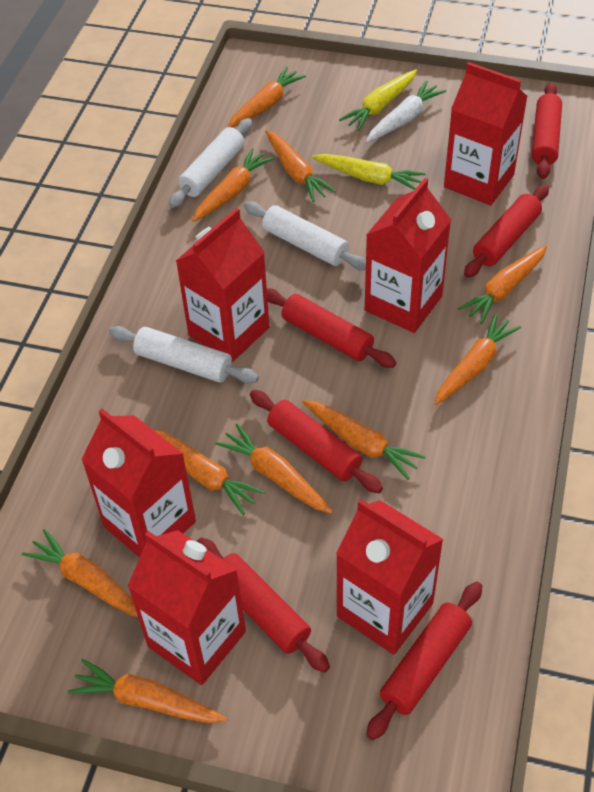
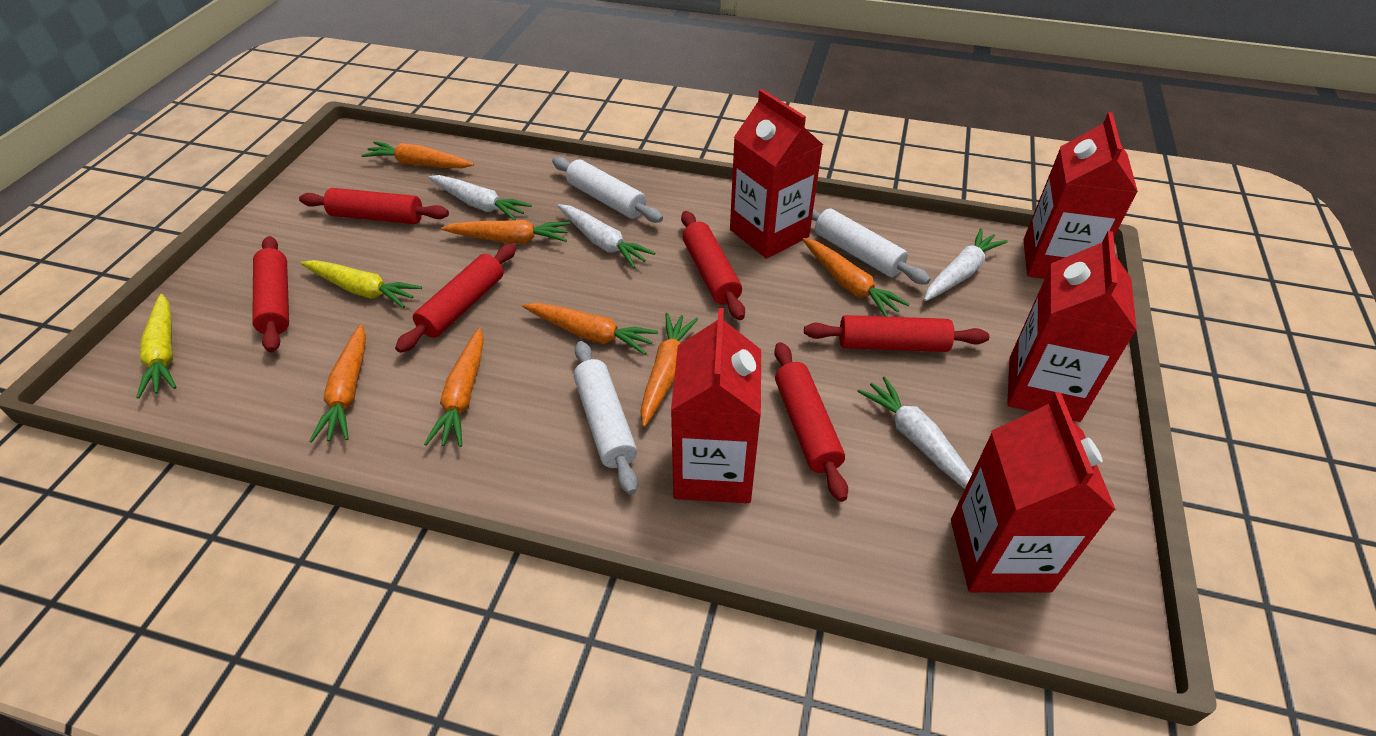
orange carrot: [22,529,138,617] [68,659,228,723] [153,429,265,515] [192,148,274,222] [215,423,333,513] [227,67,306,128] [265,130,336,202] [302,400,426,480] [434,313,521,405] [458,245,547,324] = 10 -> [309,324,366,443] [361,141,474,168] [424,328,484,447] [441,220,570,243] [522,303,658,355] [640,313,698,427] [803,238,909,317] = 7
red carton: [81,409,196,558] [128,530,246,685] [176,208,269,362] [336,499,444,655] [365,178,451,333] [444,62,528,205] = 6 -> [671,308,761,503] [730,89,823,259] [951,392,1116,593] [1007,231,1137,422] [1023,112,1138,279] = 5
white carrot: [366,80,446,142] = 1 -> [428,175,532,220] [557,204,655,268] [857,376,972,489] [924,228,1008,301] = 4

